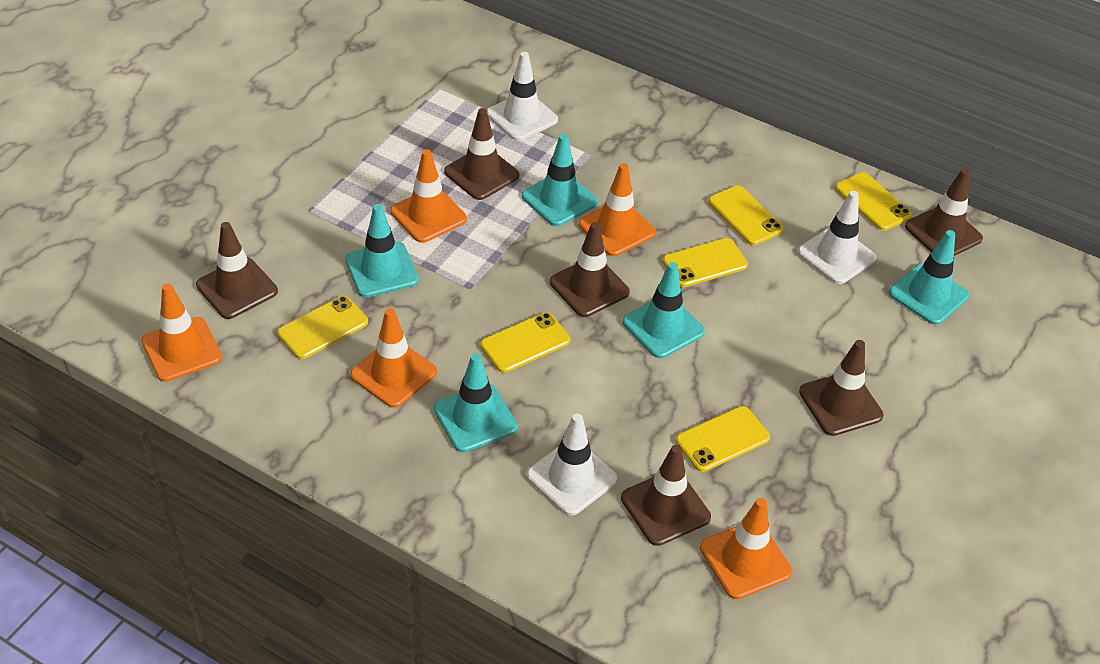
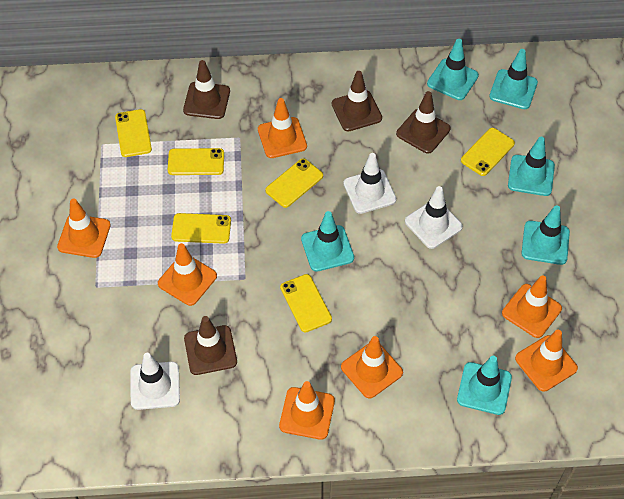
brown traffic cone: [196,222,278,319] [444,108,519,200] [550,222,630,317] [621,445,711,546] [799,340,883,436] [905,168,983,256] = 6 -> [183,60,230,119] [184,316,237,375] [332,71,382,131] [396,91,451,154] = 4
orange traffic cone: [141,283,222,382] [350,308,437,408] [390,149,467,243] [578,163,656,256] [700,498,792,599] = 5 -> [57,199,111,258] [158,243,217,306] [258,98,307,158] [279,381,335,440] [341,336,403,398] [502,275,562,338] [515,330,578,392] = 7
turquoise traffic cone: [345,204,419,298] [434,353,518,452] [522,134,598,226] [622,262,705,358] [889,230,969,325] = 5 -> [301,211,354,272] [427,39,479,100] [457,356,512,415] [489,49,538,109] [508,137,555,196] [522,205,570,265] = 6

